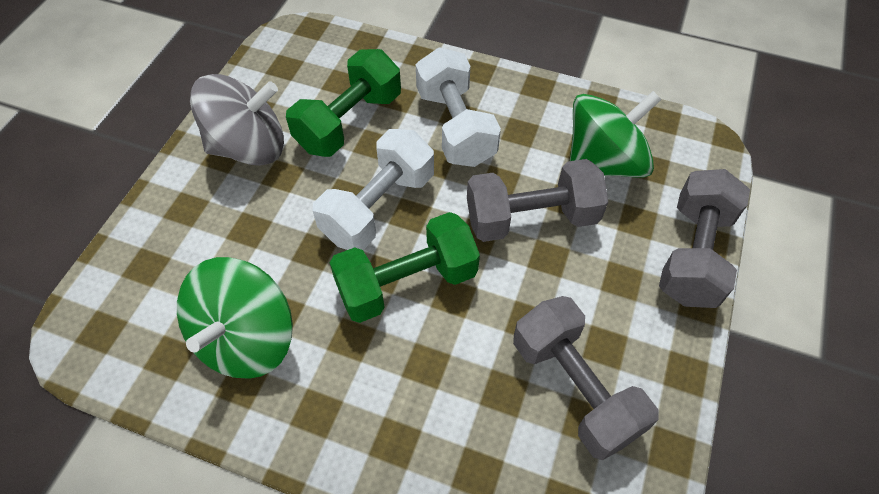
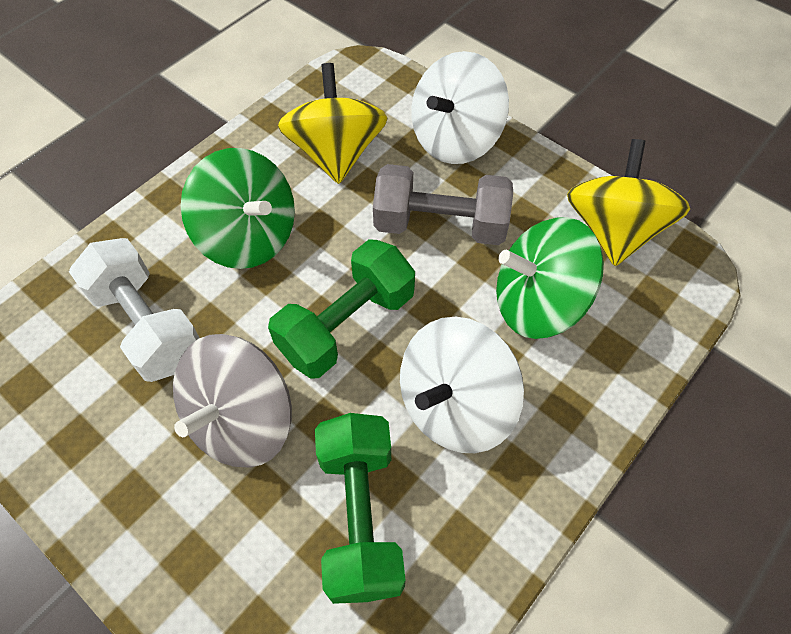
grey dumbbell: [467,159,608,242] [513,296,659,460] [659,169,750,308] = 3 -> [373,164,513,245] = 1
white dumbbell: [313,129,434,250] [416,47,501,167] = 2 -> [69,238,200,382] = 1
white spinning top: none = 0 -> [400,316,524,453] [411,51,509,164] = 2
yellow spinning top: none = 0 -> [278,63,388,184] [567,139,690,266] = 2

